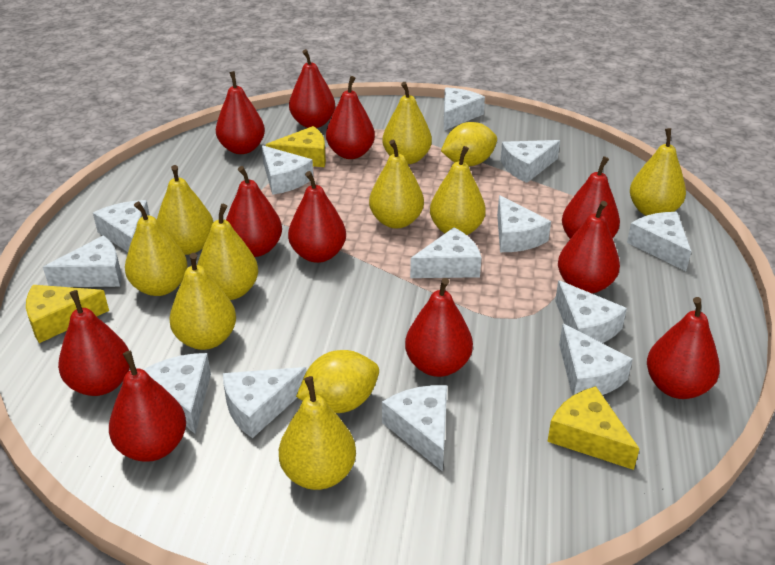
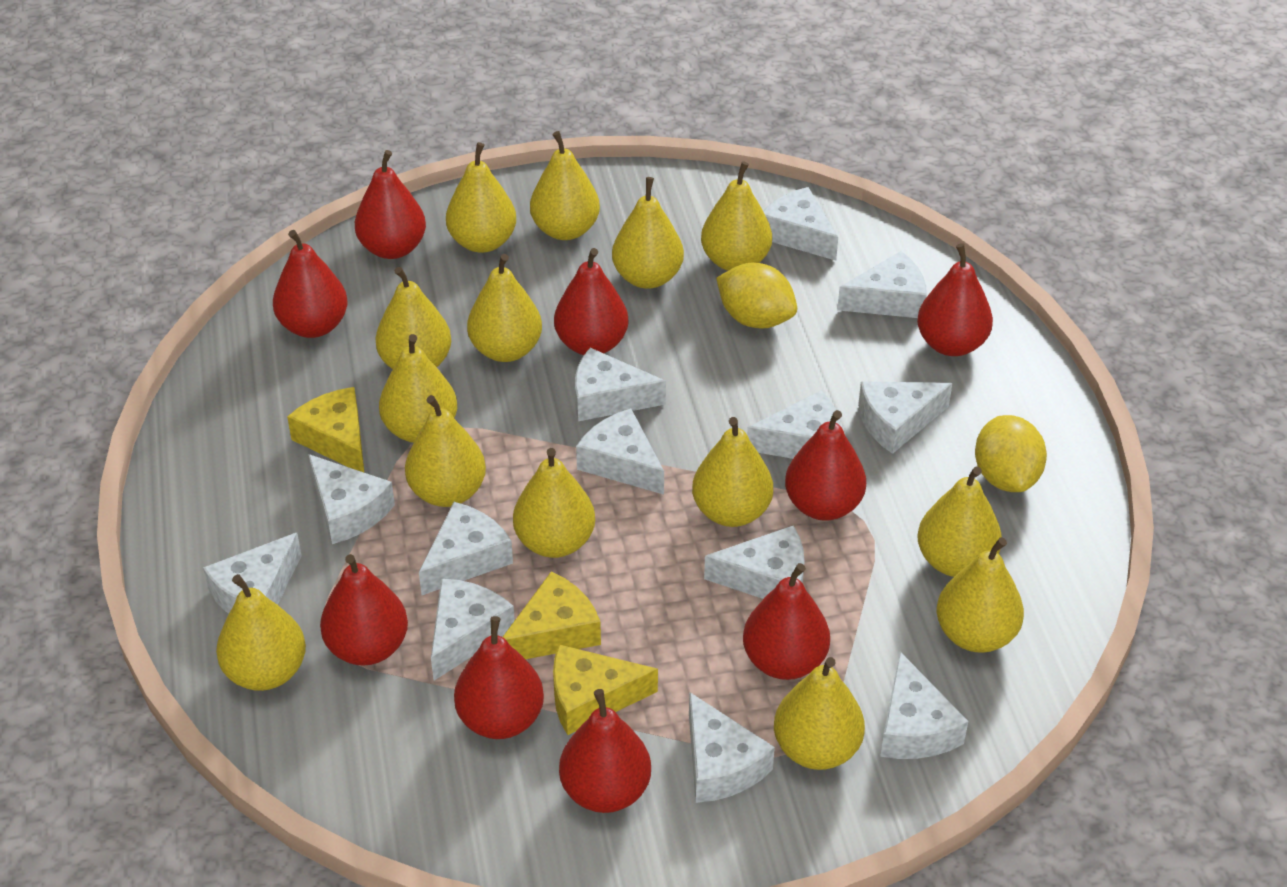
red pear: [58,290,130,396] [109,351,186,462] [216,71,265,154] [226,166,282,257] [288,171,346,263] [289,49,335,128] [326,76,375,159] [405,278,473,377] [558,201,620,293] [562,156,620,239] [647,297,720,399] = 11 -> [273,230,348,338] [320,554,408,666] [355,150,426,259] [454,616,544,739] [554,248,629,355] [559,689,651,813] [743,563,830,680] [785,410,866,521] [917,243,993,356] = 9
yellow pear: [125,201,188,296] [157,165,213,255] [169,253,236,350] [197,204,258,300] [279,376,356,490] [369,140,424,228] [382,82,432,164] [430,146,486,235] [630,128,686,216] = 9 -> [216,574,306,691] [375,267,451,369] [379,334,457,443] [405,395,486,507] [446,142,516,253] [467,254,542,362] [513,448,595,558] [530,131,600,240] [612,177,684,289] [692,417,773,527] [701,161,772,271] [774,657,865,770] [918,466,1002,577] [936,537,1024,653] = 14

